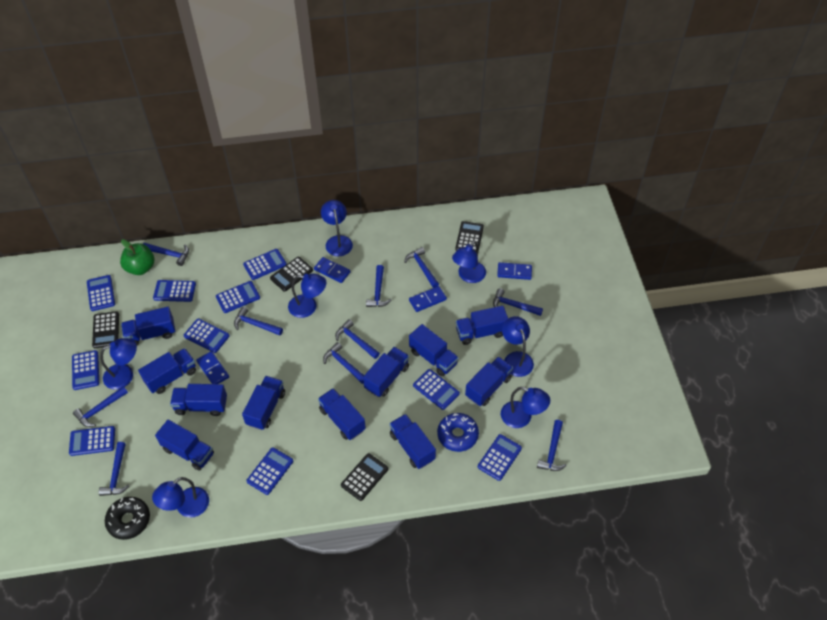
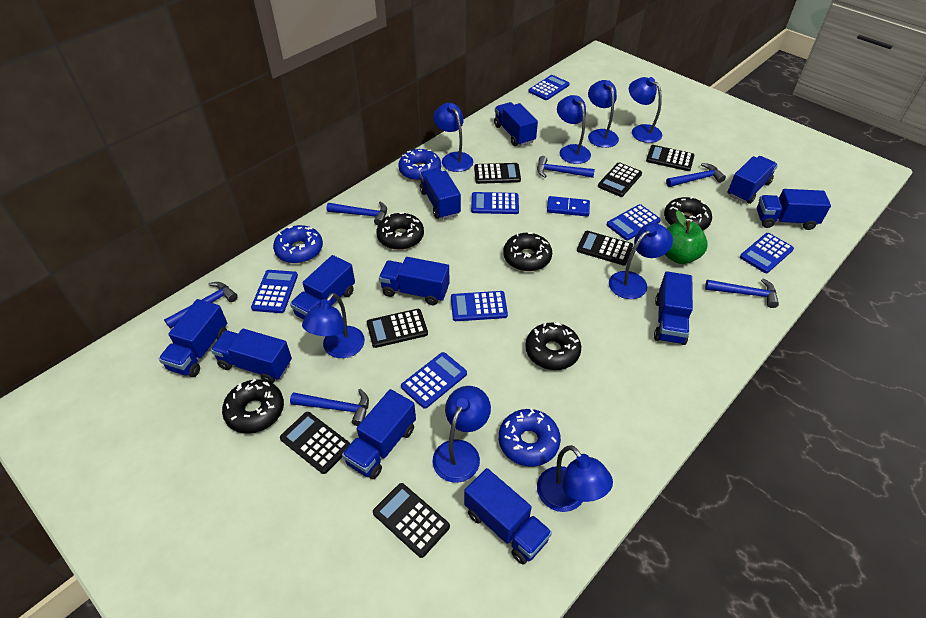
black calculator: [92,311,119,348] [270,257,313,292] [341,453,388,501] [455,221,484,252] = 4 -> [280,412,351,474] [367,309,428,348] [373,483,450,558] [474,163,521,184] [577,231,633,265] [598,162,642,197] [646,145,695,171] = 7
black donut: [105,497,150,540] = 1 -> [222,379,284,434] [376,212,424,250] [503,233,552,271] [525,322,581,370] [664,196,712,230] = 5
blue calculator: [69,426,115,456] [72,350,99,390] [87,275,115,311] [153,280,196,302] [184,318,230,353] [216,281,260,313] [243,249,287,280] [246,447,293,495] [413,369,460,410] [478,434,522,481] = 10 -> [251,270,298,313] [401,352,467,409] [451,291,508,321] [471,192,519,214] [528,75,569,100] [607,204,661,241] [740,233,794,273] = 7
blue domino: [196,351,229,384] [314,257,350,283] [409,286,447,312] [497,262,532,280] = 4 -> [547,196,590,217] = 1
blue donut: [437,413,479,452] = 1 -> [273,225,323,263] [398,149,441,181] [499,408,561,467] = 3
blue hammer: [73,386,128,427] [99,442,129,496] [143,243,189,266] [234,307,283,335] [323,342,364,384] [335,319,380,359] [366,265,392,307] [404,247,439,288] [493,288,543,316] [537,420,567,471] = 10 -> [164,282,238,329] [290,389,369,426] [326,201,387,226] [537,156,595,178] [666,163,726,187] [705,279,779,308] = 6
blue lamp: [100,338,137,390] [152,477,209,518] [288,273,326,318] [321,200,353,256] [452,241,486,283] [501,387,550,428] [502,316,534,377] = 7 -> [302,293,365,358] [432,386,491,483] [433,103,473,172] [537,445,613,512] [557,95,591,164] [588,80,619,148] [609,223,673,299] [629,77,662,143] = 8

